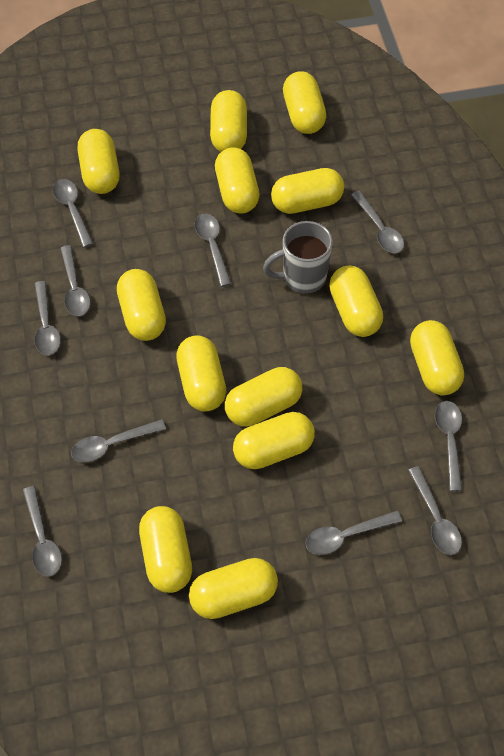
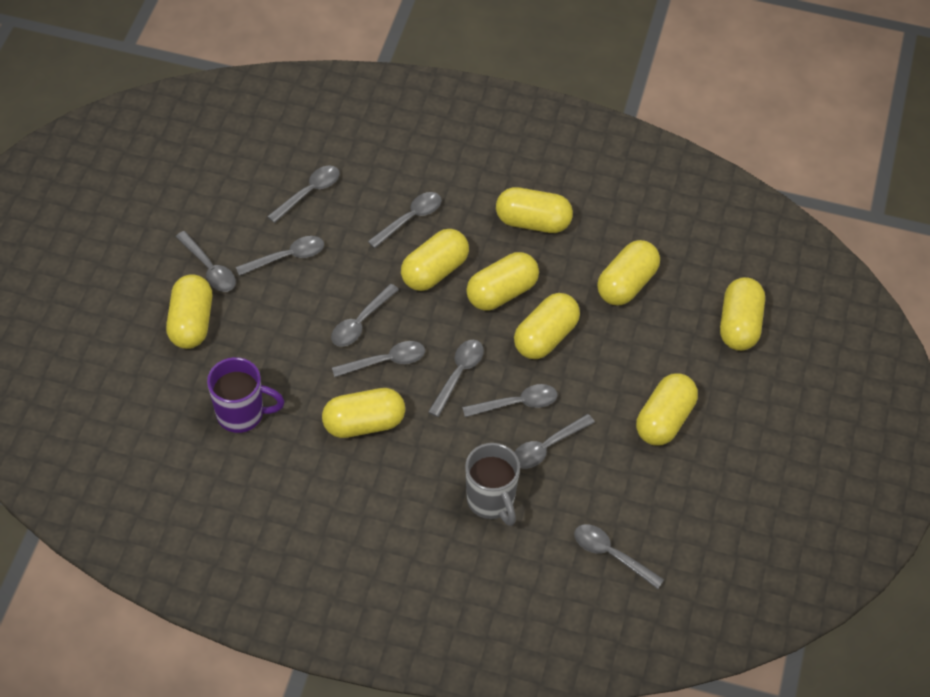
purple mug: none = 0 -> [207,357,285,433] = 1
yellow capsule: [78,129,119,194] [117,269,166,341] [139,506,192,593] [176,335,226,411] [189,558,278,619] [210,90,247,152] [215,147,260,214] [225,367,303,427] [233,412,315,469] [271,168,344,214] [283,71,326,134] [329,266,383,337] [410,320,464,395] = 13 -> [166,274,212,349] [322,388,405,438] [401,229,469,291] [466,252,539,311] [496,187,573,233] [514,293,580,359] [597,240,660,305] [636,373,698,446] [720,277,765,351] = 9

